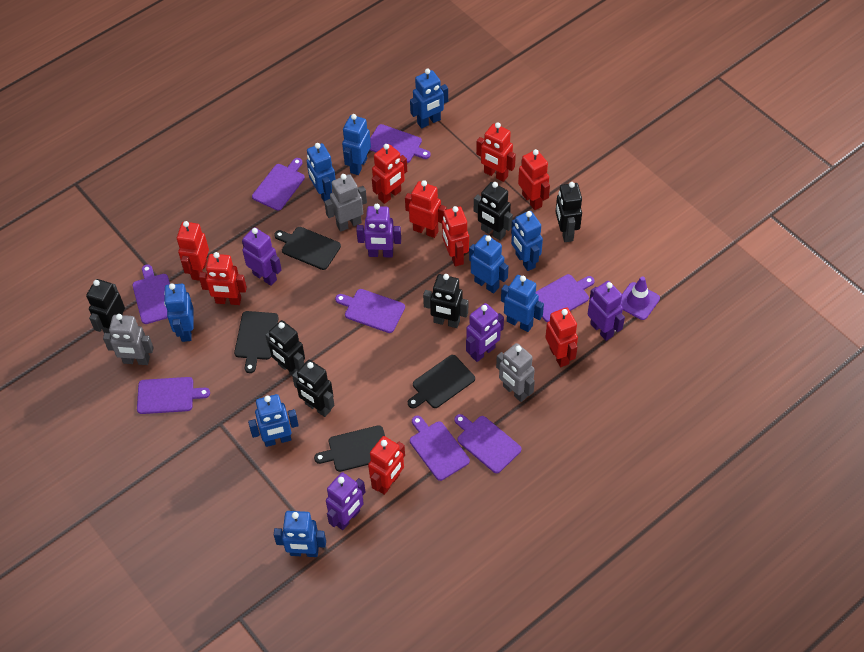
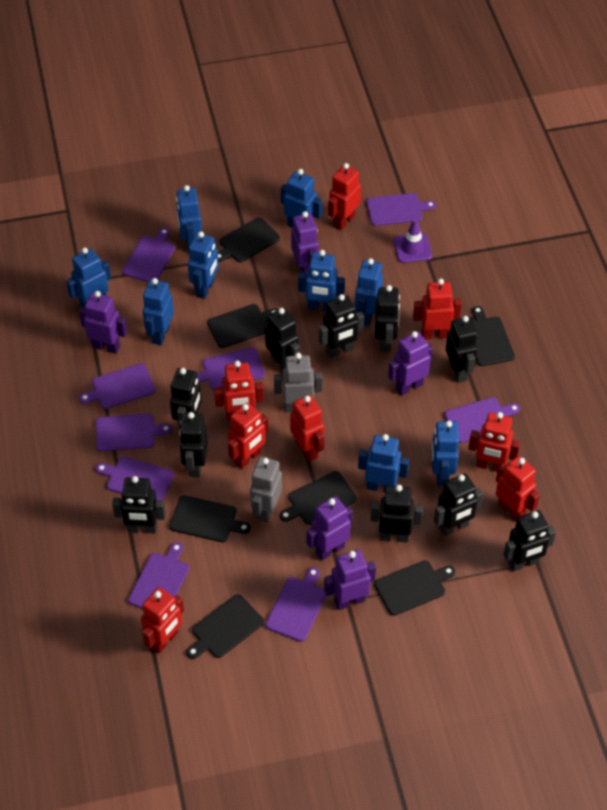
black cutting board: [234,311,279,373] [274,227,341,270] [314,425,385,472] [408,355,475,409] = 4 -> [169,495,250,542] [187,594,264,659] [207,304,278,348] [218,217,280,262] [280,471,357,525] [374,560,455,616] [472,306,515,366] = 7
black robot: [86,279,125,333] [265,320,305,375] [292,360,334,417] [423,274,468,328] [474,182,513,241] [556,182,582,242] = 6 -> [112,476,166,534] [170,368,201,430] [179,412,208,477] [265,308,300,371] [319,294,364,358] [370,485,423,542] [375,285,400,352] [434,473,483,536] [446,316,477,383] [504,510,556,571] = 10
grey robot: [103,314,154,365] [324,174,367,232] [496,343,535,402] = 3 -> [250,457,282,523] [274,353,323,412] = 2
purple cutting board: [132,264,170,324] [137,377,210,414] [252,158,305,211] [335,289,405,333] [370,124,431,163] [410,416,470,481] [454,414,522,473] [536,274,595,322] = 8 -> [79,363,156,409] [96,414,172,451] [96,456,174,500] [122,228,175,282] [128,542,189,609] [196,347,265,390] [265,567,326,642] [366,193,436,226] [444,397,520,443] = 9
red robot: [177,221,209,281] [199,252,247,305] [368,436,405,495] [372,144,407,204] [405,180,447,238] [442,206,469,266] [476,122,516,182] [518,149,550,210] [545,308,578,367] = 9 -> [141,587,184,653] [214,360,264,421] [228,403,268,469] [290,395,324,461] [328,163,361,230] [413,278,462,339] [468,412,521,472] [496,456,540,521] = 8

